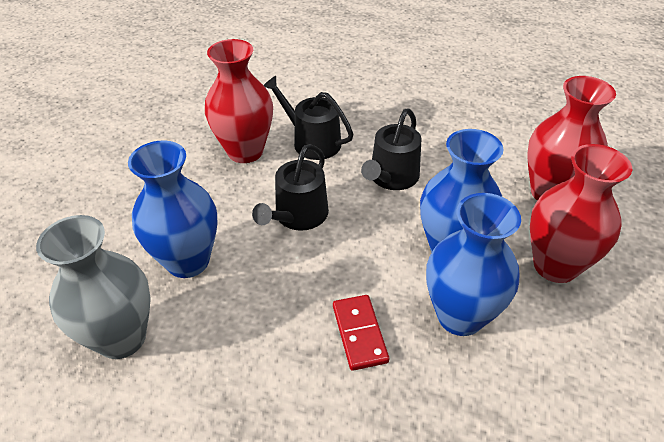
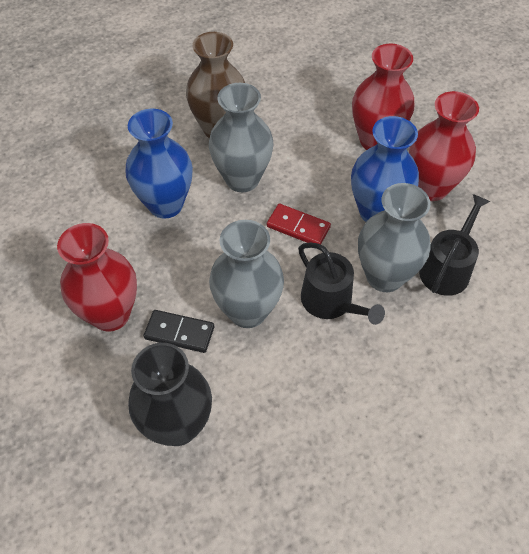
black domino: none = 0 -> [144,310,214,353] = 1
black vase: none = 0 -> [128,343,212,446] = 1
black watering can: [252,144,329,231] [264,76,353,160] [361,109,422,190] = 3 -> [298,242,385,325] [419,194,490,296] = 2
blue vase: [128,140,217,278] [420,129,504,253] [426,193,521,336] = 3 -> [125,109,193,218] [351,116,419,222] = 2
brown vase: none = 0 -> [186,32,245,138] = 1
grey vase: [36,215,151,359] = 1 -> [209,83,274,192] [209,220,284,328] [358,183,431,292] = 3

